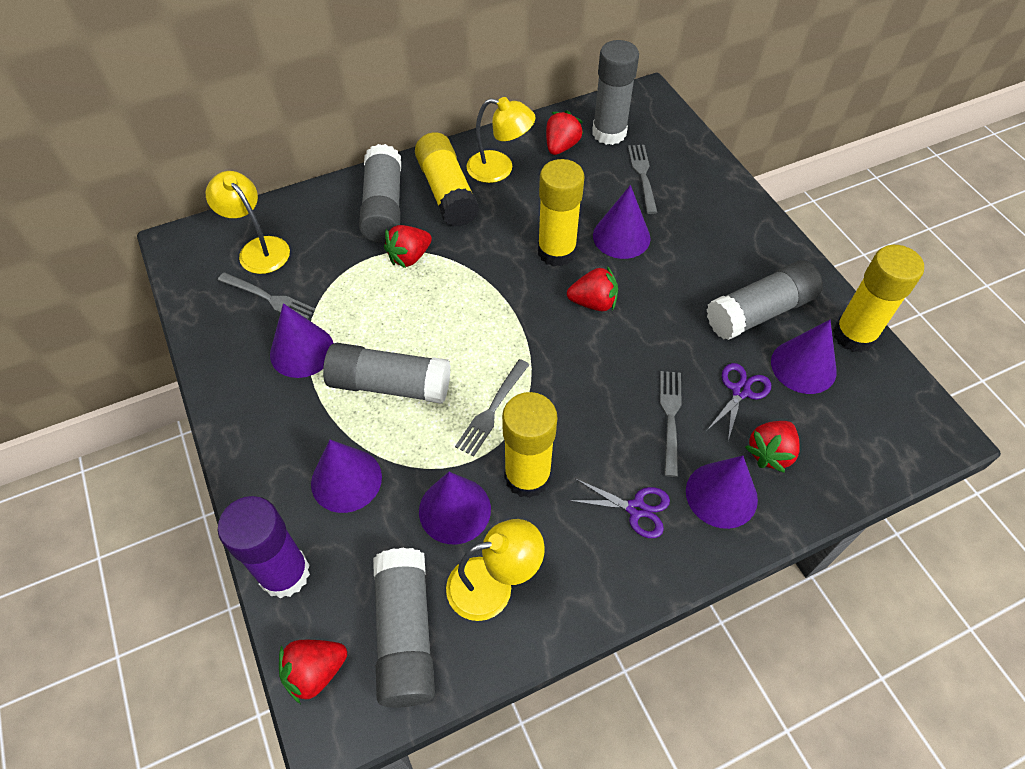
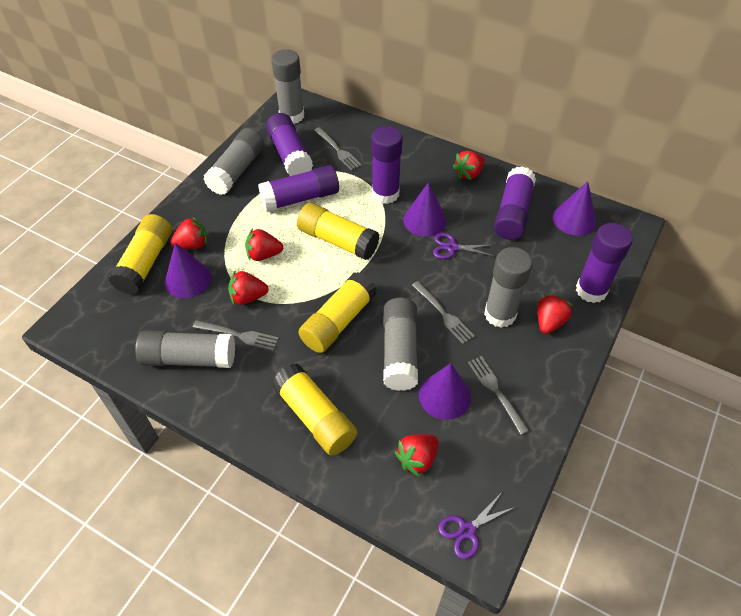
purple cone: [270,303,333,378] [311,440,382,513] [419,472,491,544] [593,185,651,259] [686,456,758,529] [771,320,837,394] = 6 -> [165,243,212,298] [403,182,446,237] [419,363,471,420] [553,181,596,236] = 4
purple glue stick: [218,496,310,599] = 1 -> [258,165,339,212] [266,113,313,176] [371,126,403,204] [494,166,536,240] [576,223,633,303] = 5
red strawberry: [279,640,347,704] [384,225,432,268] [546,110,584,155] [567,266,618,311] [745,421,800,473] = 5 -> [170,216,207,249] [228,271,269,305] [245,228,283,261] [395,434,438,477] [453,151,485,180] [537,294,573,334] = 6
yellow lamp: [206,171,290,274] [446,519,545,621] [466,97,536,183] = 3 -> none = 0

